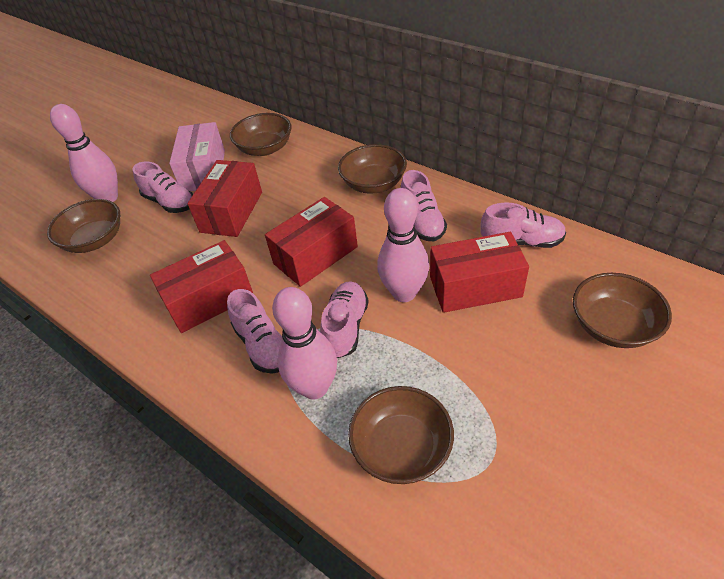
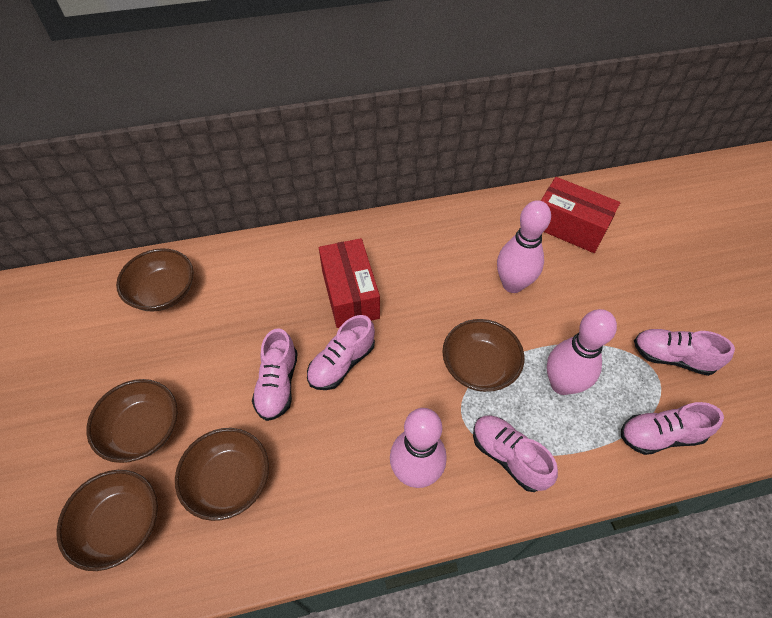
pink box: [169,122,225,191] = 1 -> none = 0
red box: [150,240,253,333] [187,160,262,237] [265,197,358,287] [430,232,529,313] = 4 -> [319,238,380,328] [541,177,620,253] = 2

